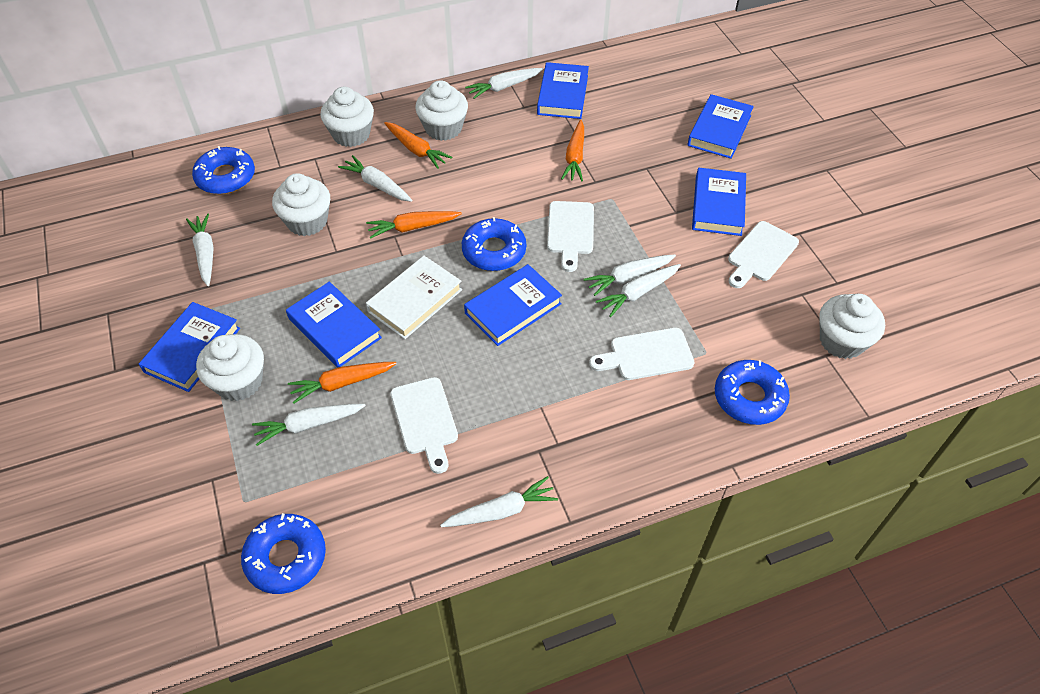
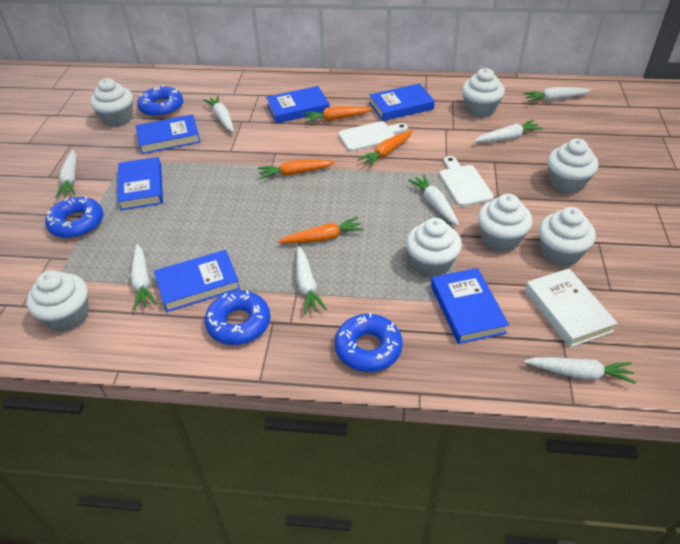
white carrot: [186,214,214,286] [252,404,366,446] [338,155,412,202] [440,476,558,527] [465,68,543,99] [584,254,676,296] [596,264,681,317] = 7 -> [56,150,76,198] [131,244,157,310] [203,95,234,132] [296,246,327,314] [408,175,459,225] [474,120,543,142] [523,87,591,102] [524,357,636,384] = 8
white cupcake: [196,334,264,401] [272,173,330,236] [320,87,374,147] [415,80,468,141] [819,294,885,359] = 5 -> [26,271,89,332] [90,78,133,127] [406,218,462,277] [462,68,505,118] [478,194,532,252] [539,207,596,267] [548,139,598,194] = 7
white cutting board: [390,377,458,474] [547,201,594,272] [589,328,695,380] [728,221,799,288] = 4 -> [338,121,408,151] [439,156,494,207] = 2

